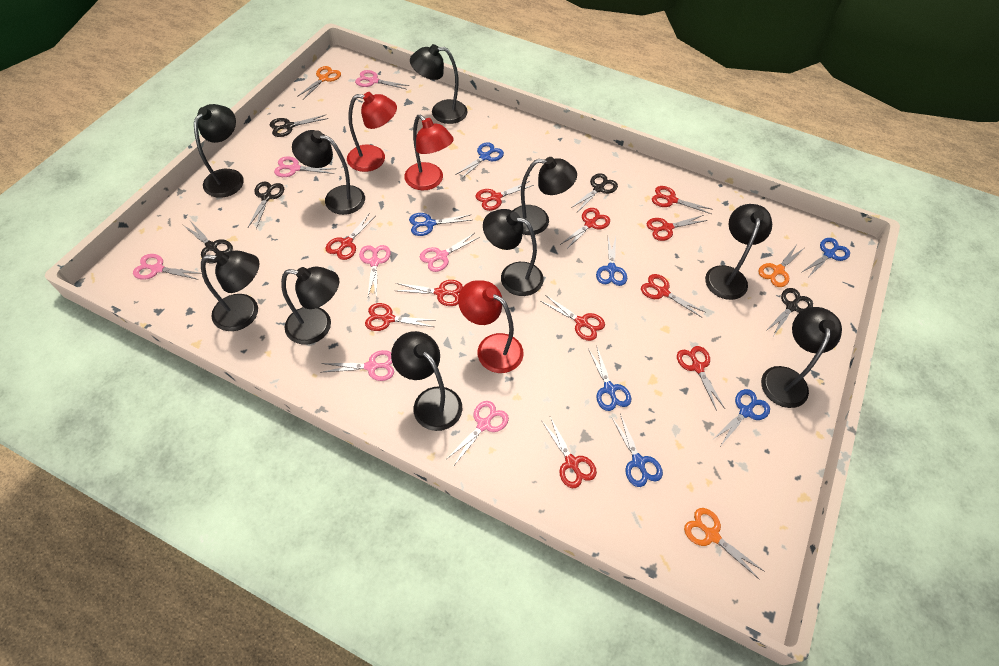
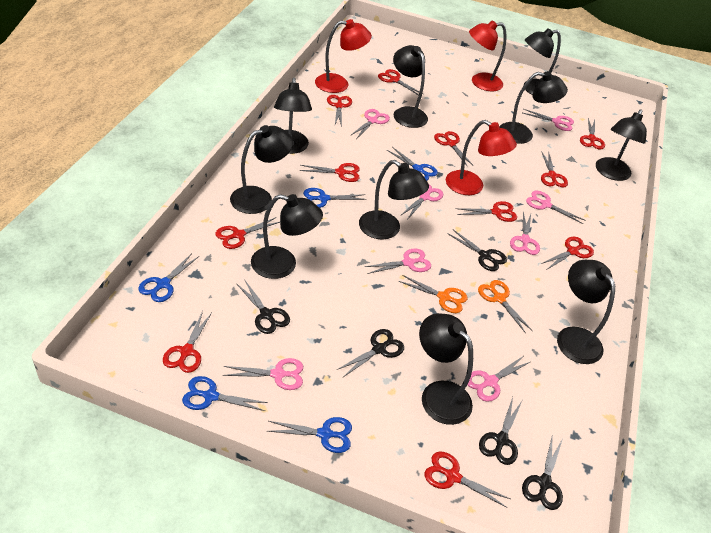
blue scissors: [409,213,471,236] [455,142,504,179] [588,347,631,411] [596,237,627,286] [612,414,663,487] [714,389,770,445] [802,238,850,277] = 7 -> [138,253,199,302] [182,376,268,411] [267,417,352,453] [303,188,367,208] [387,147,438,181] = 5
orange scissors: [297,66,341,99] [684,508,765,580] [758,245,804,287] = 3 -> [398,275,468,313] [478,280,533,333] = 2
pink scissors: [133,254,202,280] [274,157,336,177] [321,350,394,381] [355,70,409,89] [359,245,391,298] [420,233,480,272] [447,401,509,465] = 7 -> [222,358,303,390] [350,109,390,138] [364,248,431,274] [400,184,443,220] [468,356,530,402] [510,211,540,255] [523,109,574,131] [526,191,586,224] = 8

